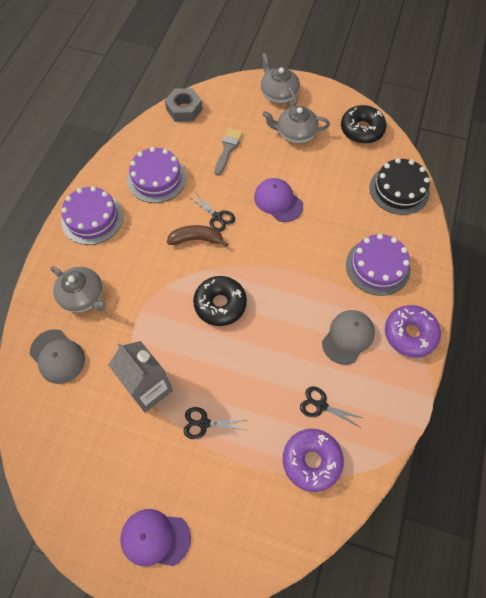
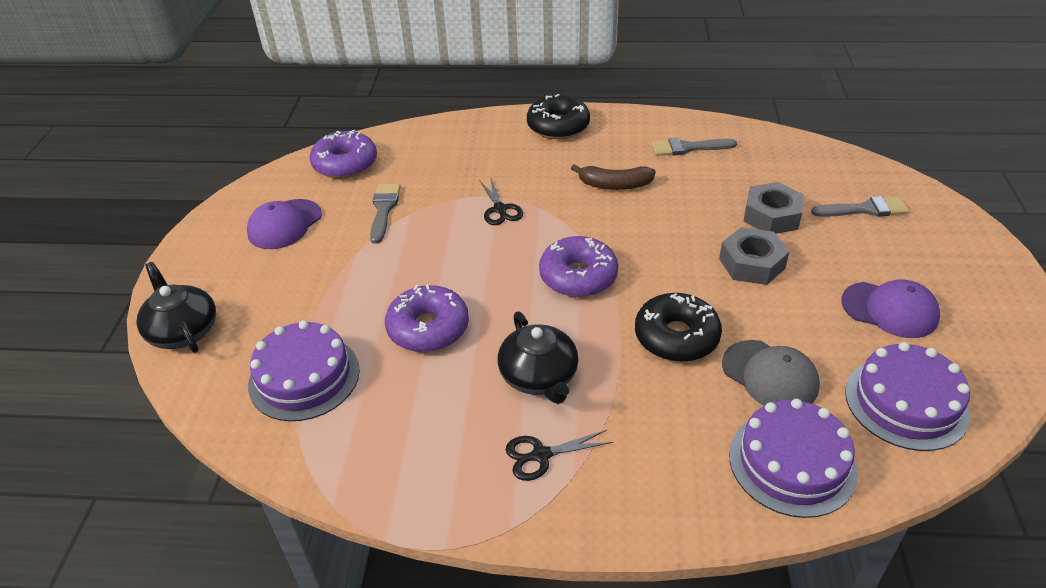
black cake: [370,158,430,215] = 1 -> none = 0
black scissors: [184,407,246,439] [189,194,235,232] [300,387,363,428] = 3 -> [479,178,523,225] [506,430,613,481] = 2
black teapot: none = 0 -> [136,262,216,353] [498,312,579,404] = 2
grey brush: [215,128,243,176] = 1 -> [370,184,401,244] [651,138,737,156] [811,196,909,217] = 3
grey cap: [30,329,85,384] [322,310,375,365] = 2 -> [722,340,820,405] = 1
grey carton: [108,341,173,413] = 1 -> none = 0
grey nut: [165,88,203,122] = 1 -> [719,227,789,285] [744,182,804,234] = 2
grey teapot: [50,266,106,312] [261,53,300,106] [262,106,330,143] = 3 -> none = 0
purple donut: [283,429,344,492] [385,305,441,358] = 2 -> [309,130,377,179] [385,284,469,352] [539,236,618,297] = 3

